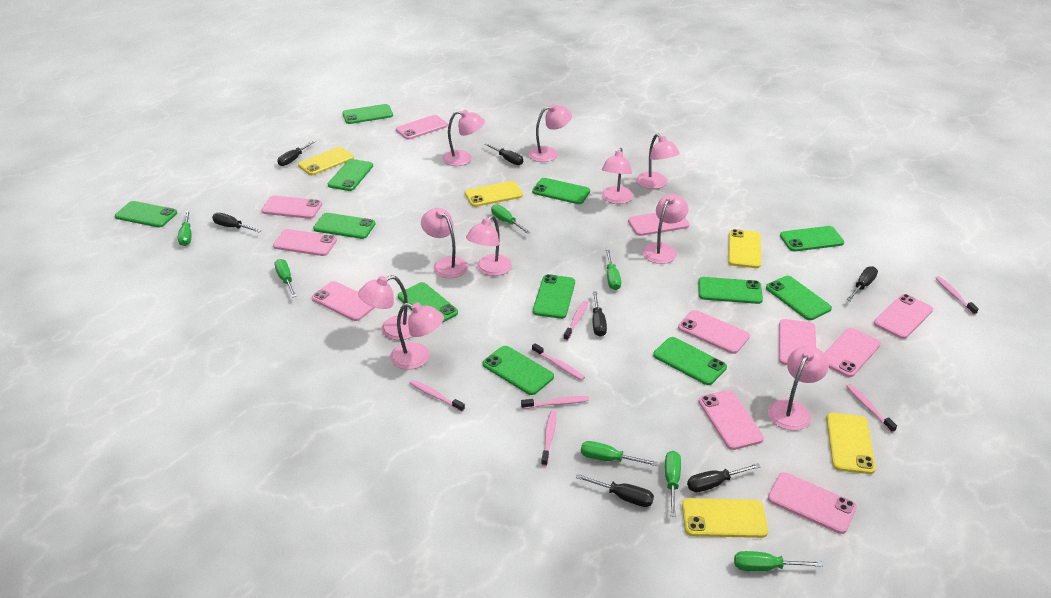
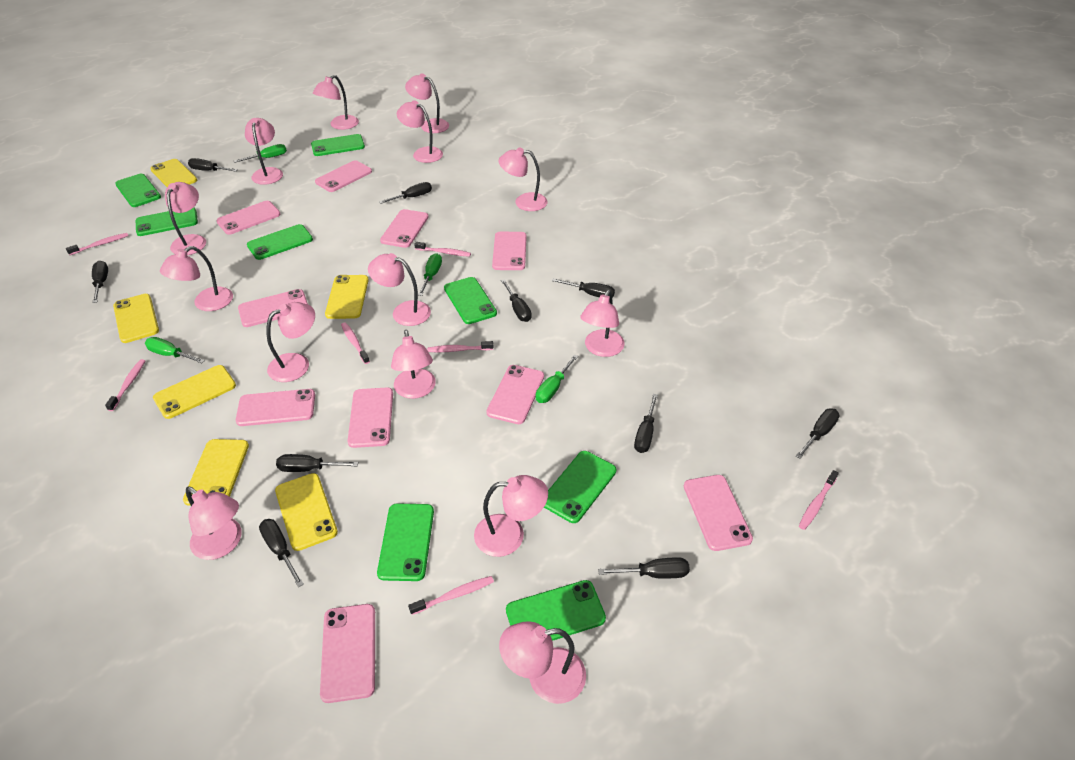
black screwdriver: [212,213,261,232] [277,140,316,166] [484,143,523,165] [576,474,654,507] [593,291,607,337] [687,463,761,492] [846,266,878,301] = 7 -> [92,261,108,303] [188,158,238,172] [259,519,304,587] [276,454,358,472] [379,182,432,204] [501,279,532,322] [552,278,615,298] [598,557,690,579] [634,394,658,453] [796,409,840,459] = 10
green phone: [115,201,177,227] [313,213,375,239] [328,159,373,191] [342,104,393,124] [398,282,458,323] [483,346,554,395] [532,178,590,204] [533,274,575,319] [653,337,727,385] [698,277,763,304] [766,276,832,320] [780,226,844,252] = 12 -> [115,174,161,207] [136,207,198,236] [247,224,313,260] [311,134,365,156] [377,504,434,581] [444,277,497,324] [506,580,606,641] [544,451,616,523] = 8
green screwdriver: [178,210,191,246] [274,259,296,297] [491,204,531,234] [581,441,658,466] [606,250,621,290] [665,451,681,517] [734,551,823,571] = 7 -> [145,337,205,363] [234,144,287,163] [418,253,442,296] [536,354,578,403] = 4
pink lamp: [358,275,413,340] [390,303,444,370] [421,208,468,278] [442,110,485,166] [466,215,512,276] [528,104,572,162] [602,148,633,204] [636,133,680,189] [643,194,689,264] [768,345,829,431] = 10 -> [160,246,233,311] [165,182,206,255] [186,486,242,560] [245,118,283,185] [266,302,315,382] [313,75,359,130] [368,253,431,326] [391,330,436,399] [397,100,443,163] [405,73,449,133] [474,475,548,557] [499,147,547,211] [499,621,586,704] [580,290,625,357] = 14
pink phone: [261,196,322,219] [273,229,337,256] [312,281,375,321] [396,115,448,140] [628,213,690,236] [678,310,750,354] [699,390,764,450] [768,472,857,534] [779,319,816,365] [824,328,881,377] [874,294,933,339] = 11 -> [216,201,280,235] [236,389,315,426] [238,289,308,327] [315,160,372,192] [320,604,375,703] [348,388,393,448] [380,209,429,248] [486,365,544,424] [492,232,527,270] [684,475,753,551] = 10
yellow phone: [298,147,354,175] [465,181,523,207] [682,498,768,538] [728,229,761,268] [826,413,876,474] = 5 -> [113,294,159,343] [150,159,197,187] [153,365,236,419] [183,439,249,506] [275,473,338,551] [325,275,369,319] = 6

